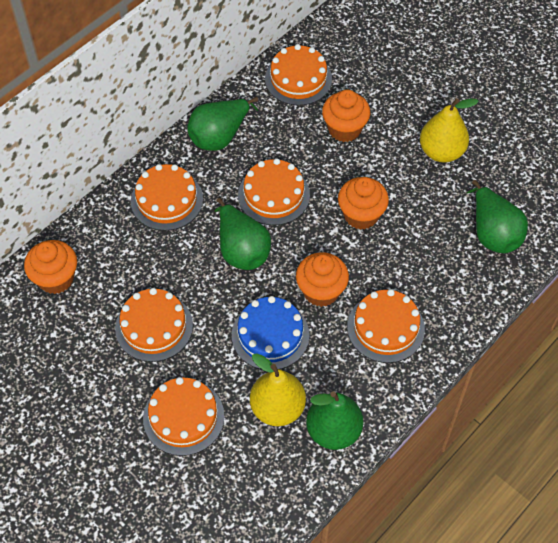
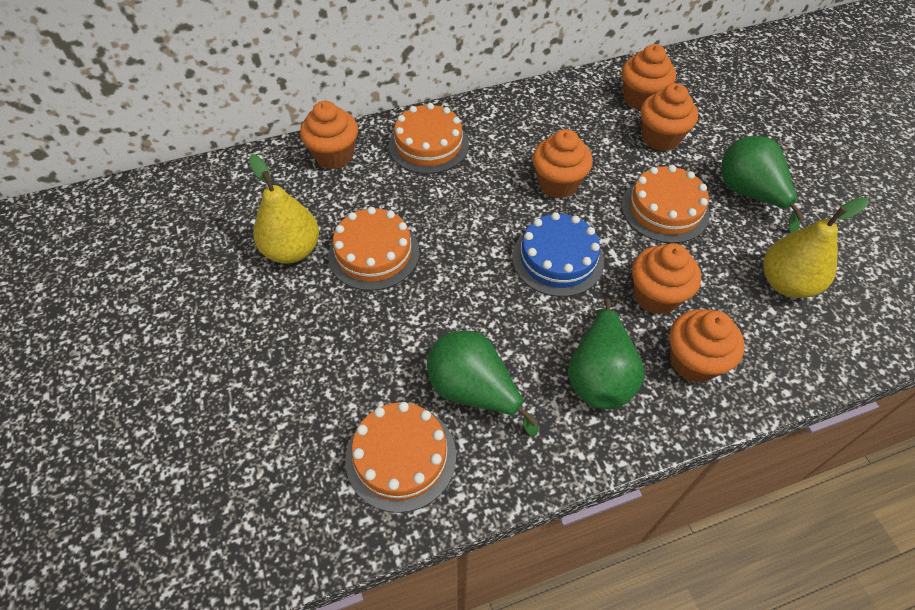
green pear: [187,97,258,151] [214,198,271,270] [306,391,363,450] [467,180,528,253] = 4 -> [427,331,539,436] [568,298,644,409] [721,136,804,234] = 3
orange cake: [115,288,193,362] [131,164,203,231] [143,377,224,456] [238,158,310,225] [265,44,332,106] [347,289,425,363] = 6 -> [328,207,419,291] [346,402,456,513] [389,103,469,174] [622,165,710,243] = 4
orange cupcake: [24,240,77,294] [296,252,349,307] [322,90,370,142] [338,177,389,230] = 4 -> [300,101,358,169] [533,129,593,198] [622,44,676,111] [632,243,701,315] [641,83,698,151] [670,309,745,383] = 6

